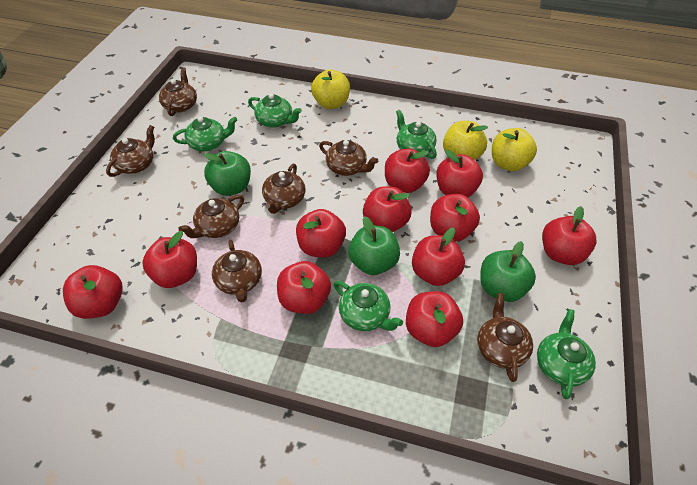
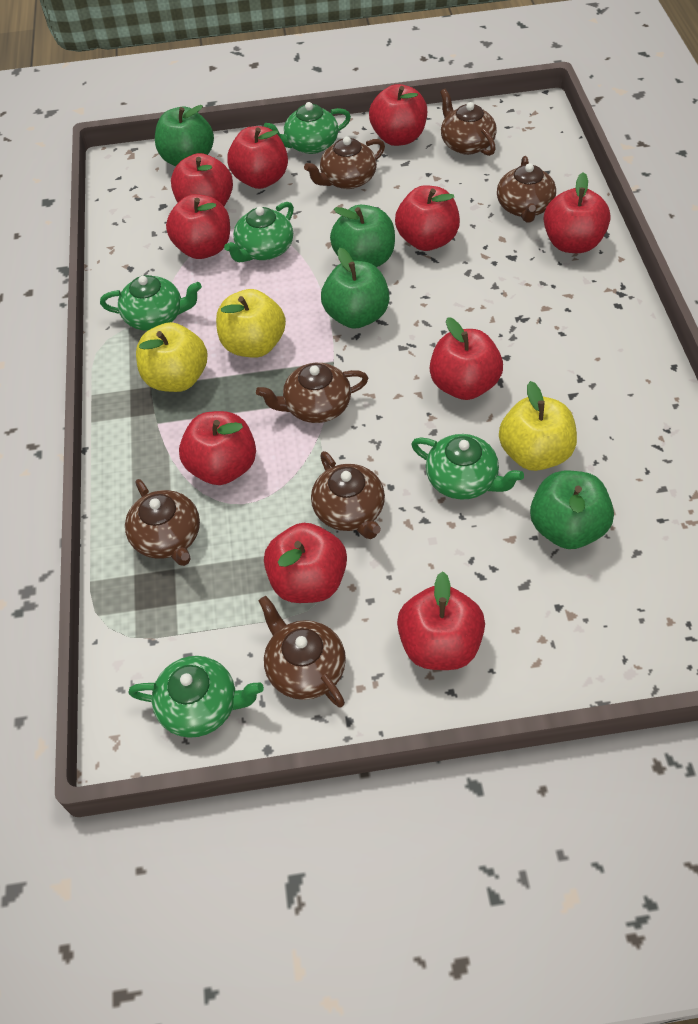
green apple: [203,151,251,196] [348,216,400,275] [480,241,536,302] = 3 -> [155,105,214,166] [321,248,389,329] [330,205,395,267] [530,471,614,549] = 4
red apple: [63,265,123,319] [142,231,197,288] [277,261,331,314] [296,209,346,258] [363,186,412,232] [385,148,430,193] [406,291,463,347] [412,228,465,286] [430,194,480,241] [436,150,483,197] [542,206,596,265] = 11 -> [166,194,230,259] [171,153,233,206] [179,411,256,485] [227,126,288,189] [264,523,347,603] [369,84,427,146] [395,185,460,251] [397,571,485,670] [430,317,503,400] [544,172,611,253] = 10

